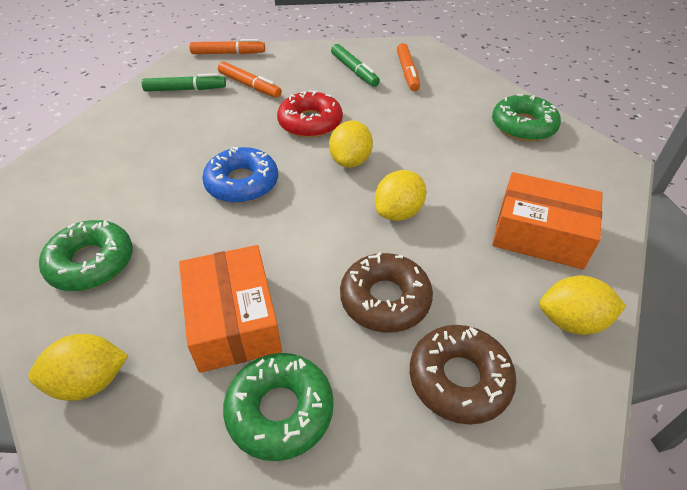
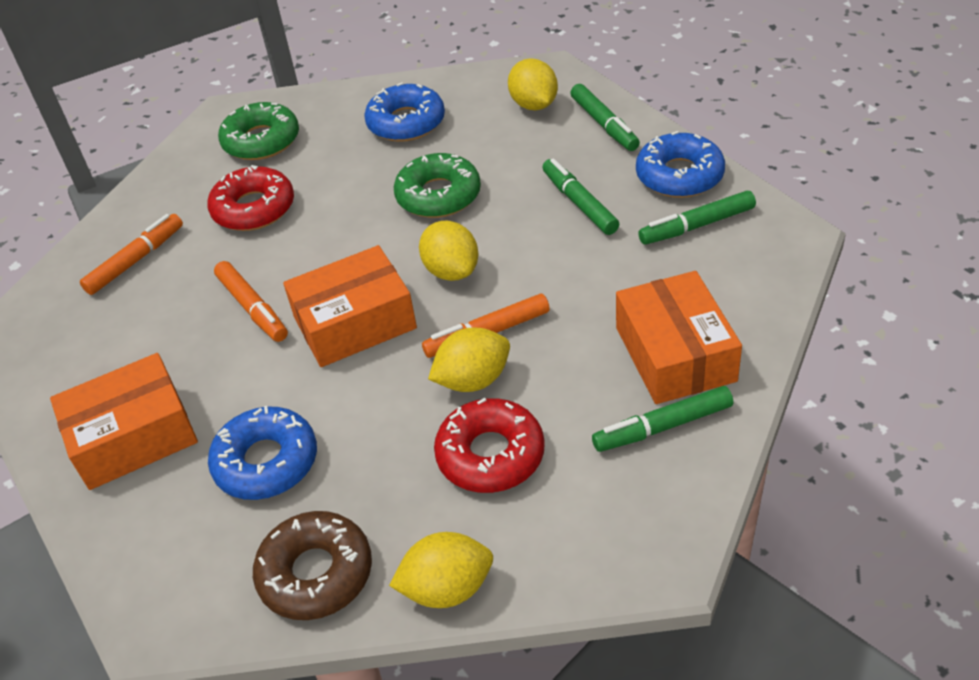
blue donut: [202,147,278,203] = 1 -> [208,406,317,500] [364,82,445,142] [636,131,725,198] = 3
brown donut: [340,252,433,333] [410,325,517,425] = 2 -> [253,511,372,620] = 1
green donut: [39,220,133,291] [223,353,334,461] [492,94,561,141] = 3 -> [218,102,299,160] [394,153,481,218] = 2
green marker: [142,73,226,92] [331,44,380,87] = 2 -> [542,158,619,235] [570,84,640,151] [592,386,733,452] [638,191,756,245] = 4
orange box: [179,245,282,373] [492,172,603,269] = 2 -> [50,353,198,490] [283,245,417,367] [616,271,742,404] = 3
red donut: [277,90,343,138] = 1 -> [207,165,294,231] [434,398,545,493] = 2

